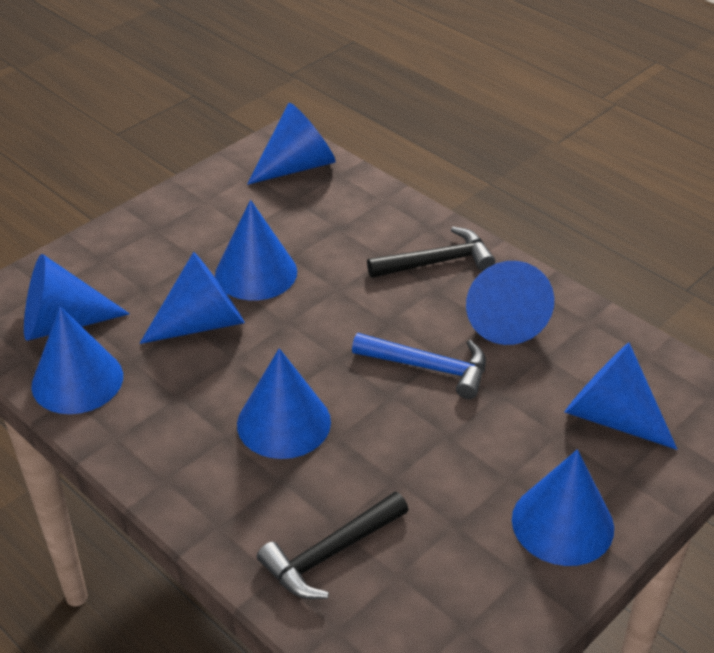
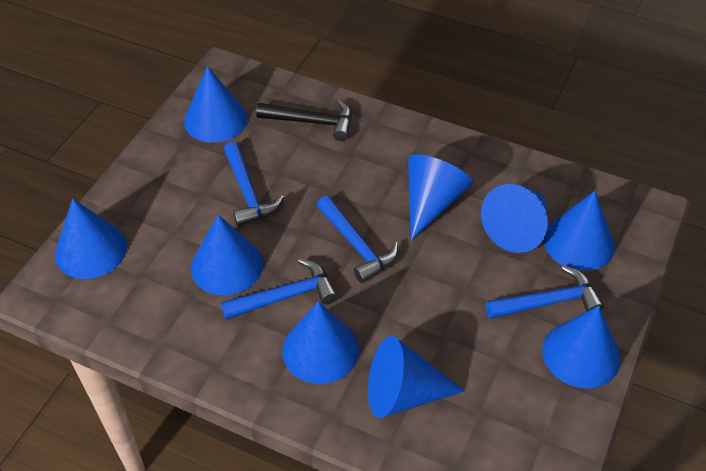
black hammer: [257,492,408,599] [367,227,495,278] = 2 -> [256,99,352,141] = 1
blue hammer: [352,333,486,399] = 1 -> [221,259,338,320] [224,142,284,227] [317,196,398,283] [486,266,604,319] = 4

